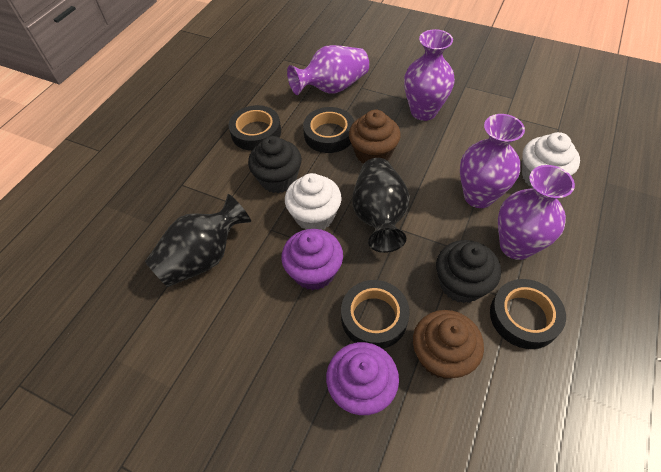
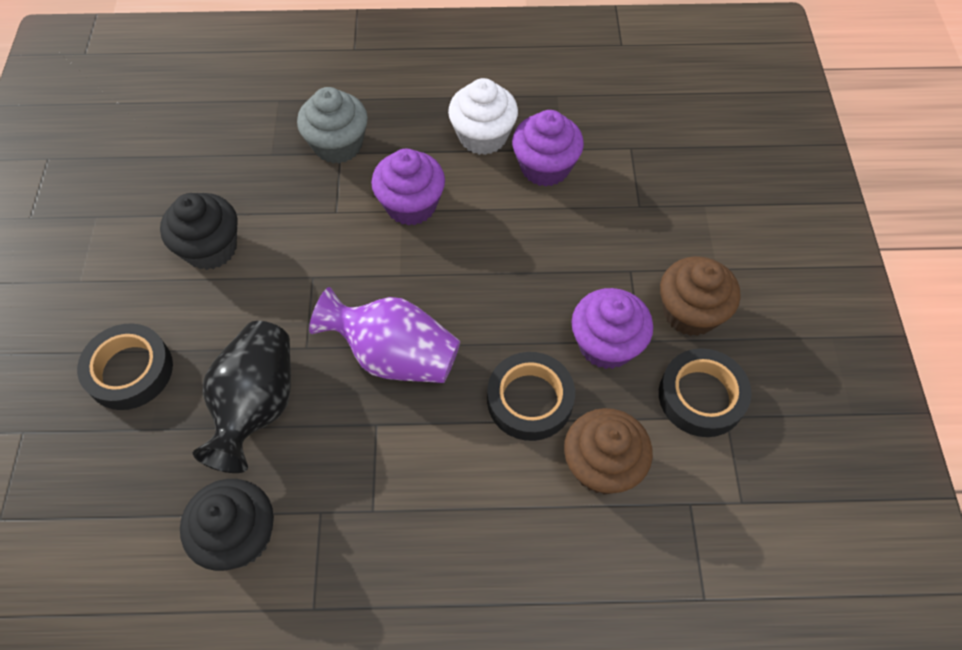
black tape: [229,105,281,151] [303,107,354,153] [341,280,410,349] [490,279,566,349] = 4 -> [77,323,173,410] [487,352,575,441] [659,348,752,437] = 3
black vase: [145,194,251,287] [352,158,410,253] = 2 -> [193,321,291,473] = 1
grey cupcake: none = 0 -> [297,87,368,164] = 1
purple cupcake: [281,229,343,290] [326,342,399,415] = 2 -> [371,149,445,226] [512,110,584,187] [572,288,653,369] = 3
purple vase: [287,45,369,95] [404,29,455,121] [460,114,525,208] [498,165,575,260] = 4 -> [309,287,460,383] = 1
white cupcake: [285,173,342,230] [522,132,580,188] = 2 -> [448,78,518,155] = 1

